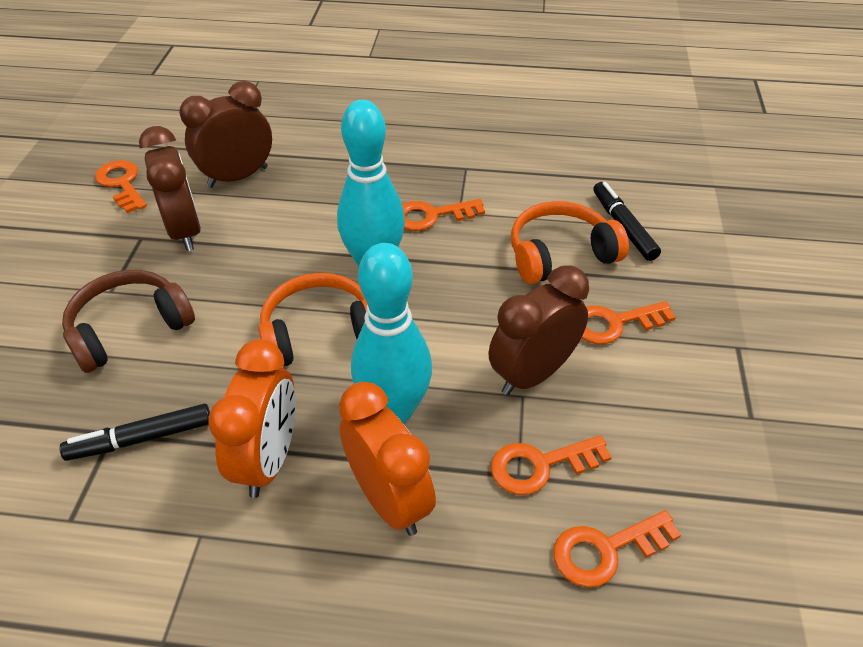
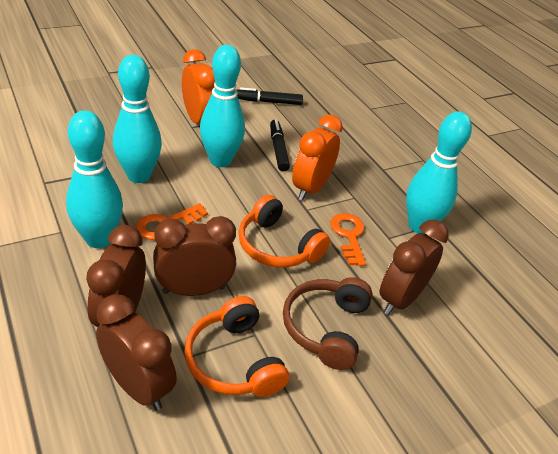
brown clock: [139,126,201,251] [179,81,272,188] [489,265,589,395] = 3 -> [86,225,146,327] [96,294,177,411] [153,216,236,296] [379,220,449,315] = 4
orange key: [95,160,147,213] [402,199,485,231] [491,435,612,495] [553,510,681,587] [582,301,676,344] = 5 -> [136,203,208,240] [330,213,366,266] = 2
turquoise bowling pin: [337,100,405,267] [351,243,432,423] = 2 -> [66,110,123,248] [113,55,162,183] [200,45,245,167] [406,111,472,234] = 4

